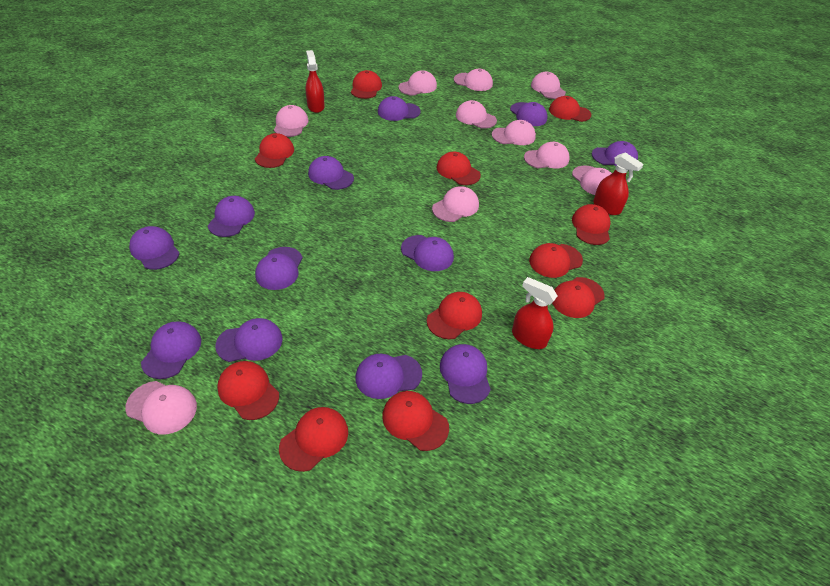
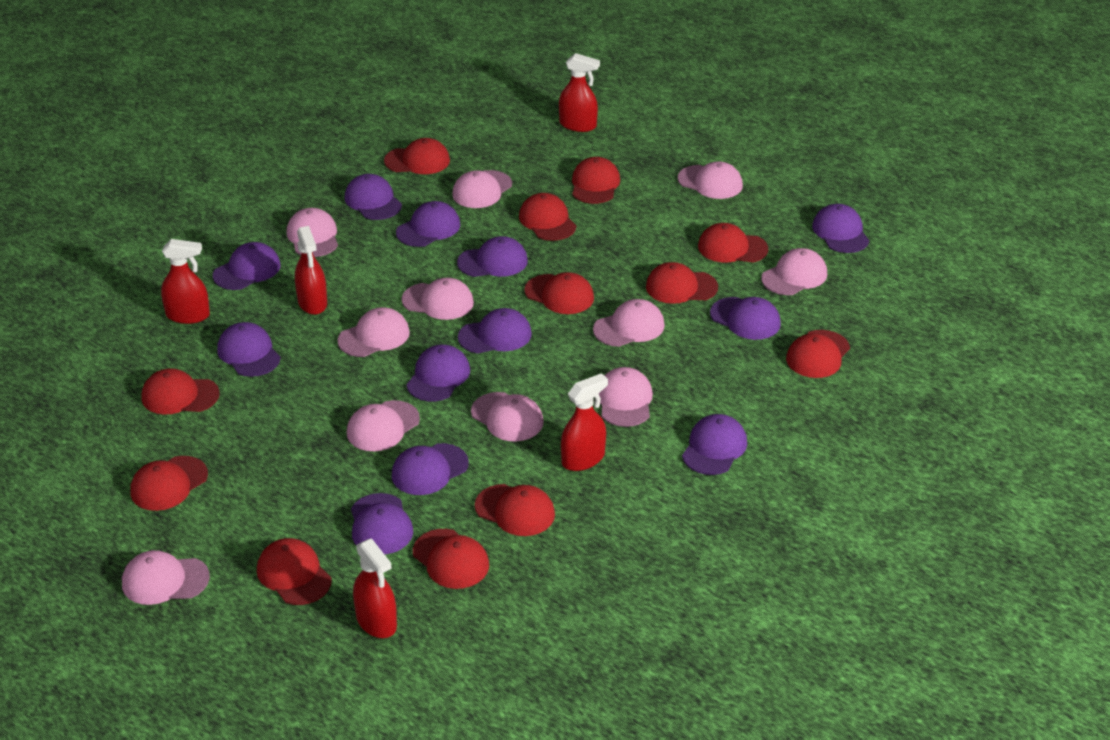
pink cap: [125,381,197,434] [274,105,309,137] [399,70,437,96] [432,186,479,222] [454,69,493,91] [456,100,497,129] [492,120,536,145] [524,142,570,169] [531,72,566,99] [572,166,612,195] = 10 -> [122,550,210,605] [287,208,338,257] [337,307,410,357] [347,400,420,451] [402,278,474,320] [452,170,512,208] [471,392,544,441] [593,299,665,347] [599,367,653,427] [678,161,743,199] [761,248,827,295] = 11
red cap: [217,361,279,420] [255,133,294,168] [279,407,348,472] [351,70,382,99] [382,391,449,451] [427,292,482,339] [437,152,481,185] [529,243,583,278] [549,96,591,122] [552,277,605,318] [572,204,610,245] = 11 -> [130,456,208,511] [141,368,220,415] [257,538,332,605] [384,138,450,174] [413,529,489,589] [475,484,555,536] [519,193,576,241] [524,272,594,314] [572,157,620,204] [646,262,718,304] [698,223,768,263] [786,330,850,378] = 12
red spray bottle: [306,50,325,113] [512,277,557,349] [593,152,644,215] = 3 -> [161,239,210,324] [295,226,327,315] [353,538,397,638] [559,53,600,132] [561,373,608,471] = 5

